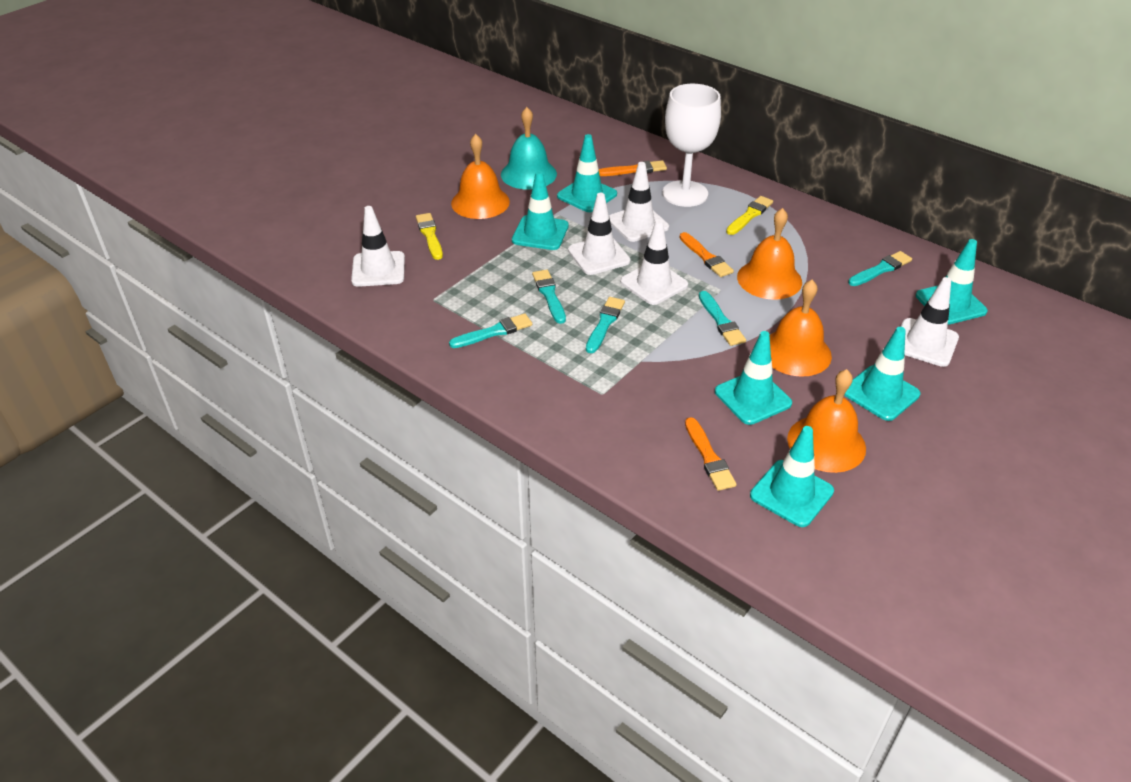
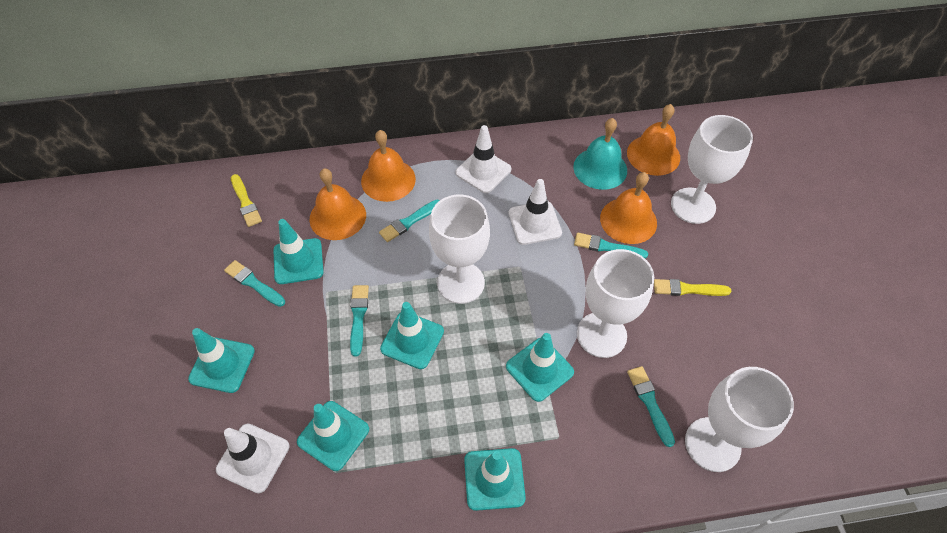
orange brush: [599,160,667,176] [680,232,734,277] [685,417,737,491] = 3 -> none = 0
white goblet: [662,84,721,207] = 1 -> [429,194,490,304] [577,249,654,358] [671,115,753,224] [685,367,794,472] = 4
white traffic cone: [351,206,405,287] [568,193,631,275] [609,162,669,242] [620,219,688,305] [901,277,959,367] = 5 -> [216,424,290,493] [455,125,511,193] [508,179,562,245] = 3

